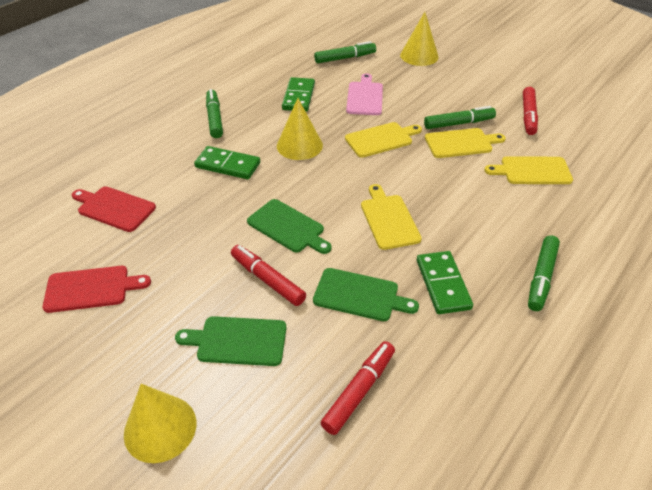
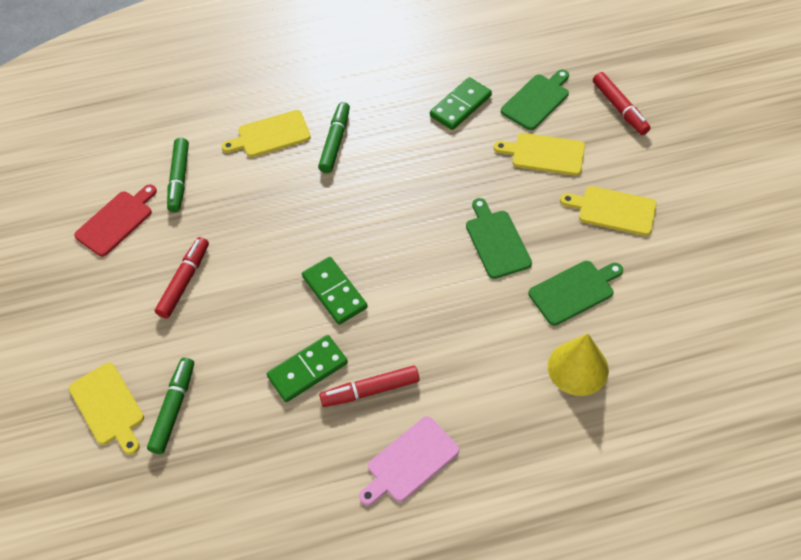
green marker: [206,89,223,138] [314,41,376,63] [424,106,496,129] [528,235,560,311] = 4 -> [147,357,194,454] [167,138,189,212] [318,102,350,173] = 3
red cutting board: [42,266,151,313] [72,186,156,232] = 2 -> [74,184,157,257] = 1
yellow cone: [124,384,196,463] [277,98,323,160] [400,12,439,66] = 3 -> [548,334,609,396] = 1

